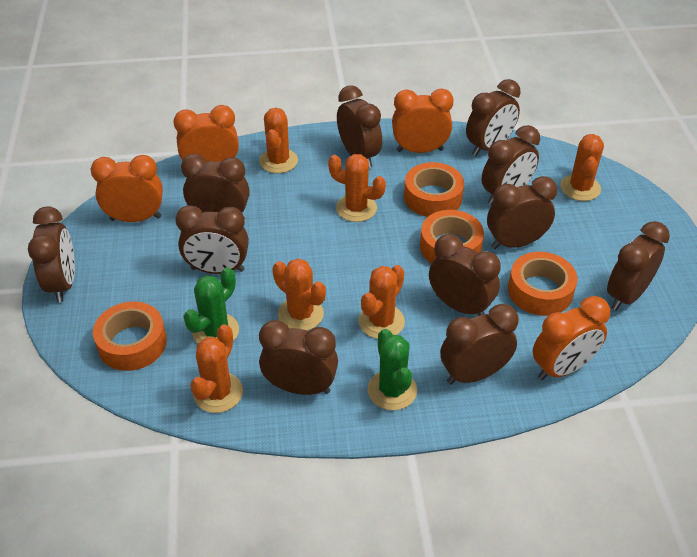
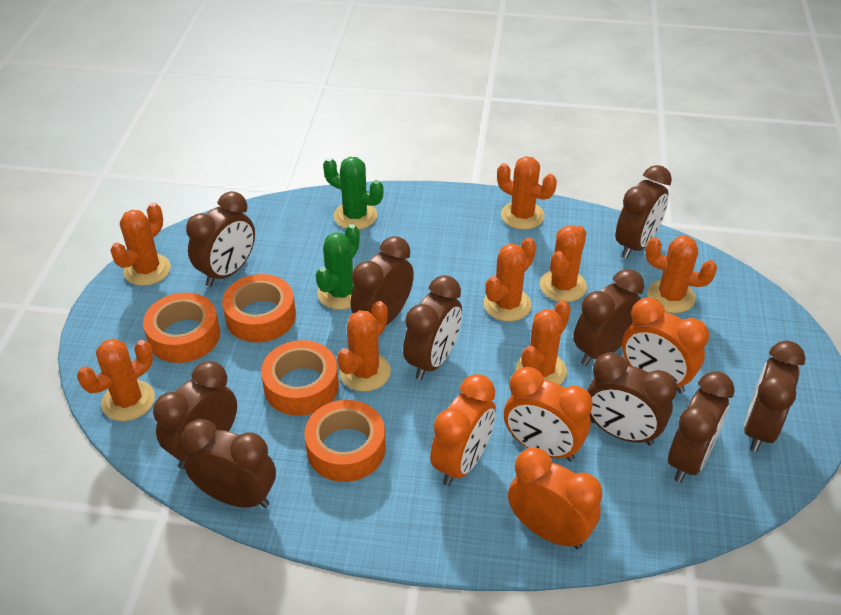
brown clock: [28,207,75,302] [176,205,249,274] [181,154,250,220] [259,320,338,395] [337,85,382,168] [429,234,501,316] [440,304,518,385] [466,79,520,156] [482,125,540,205] [487,176,557,249] [607,221,670,311] = 11 -> [153,361,237,469] [181,419,276,508] [186,191,255,287] [350,236,414,325] [403,275,462,380] [573,269,644,366] [587,352,677,446] [616,165,672,259] [668,371,735,483] [744,341,806,452] = 10
orange cactus: [190,324,243,413] [259,108,298,173] [272,259,326,331] [328,154,386,222] [359,265,405,339] [560,134,604,201] = 6 -> [77,338,155,421] [110,203,171,286] [337,301,391,392] [484,238,536,321] [497,156,557,230] [516,300,571,385] [540,225,587,302] [645,236,717,313] = 8

